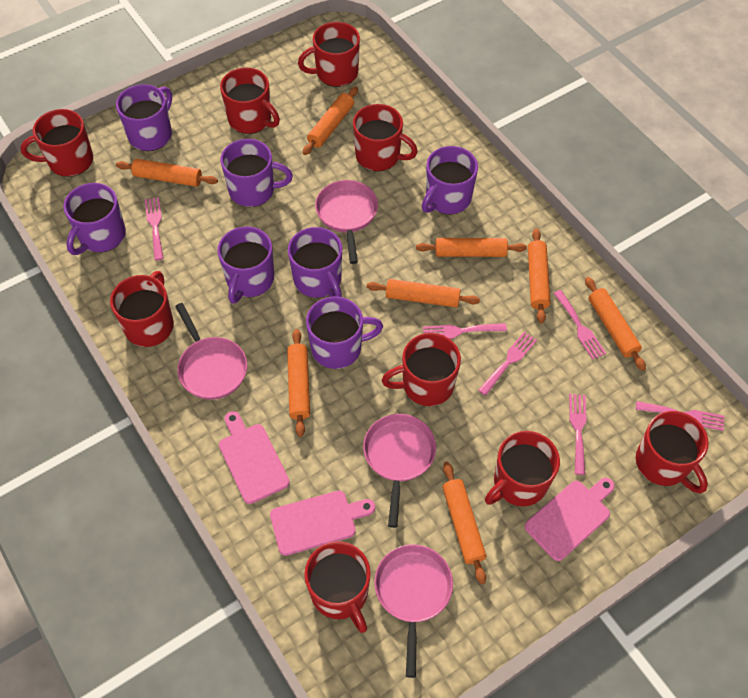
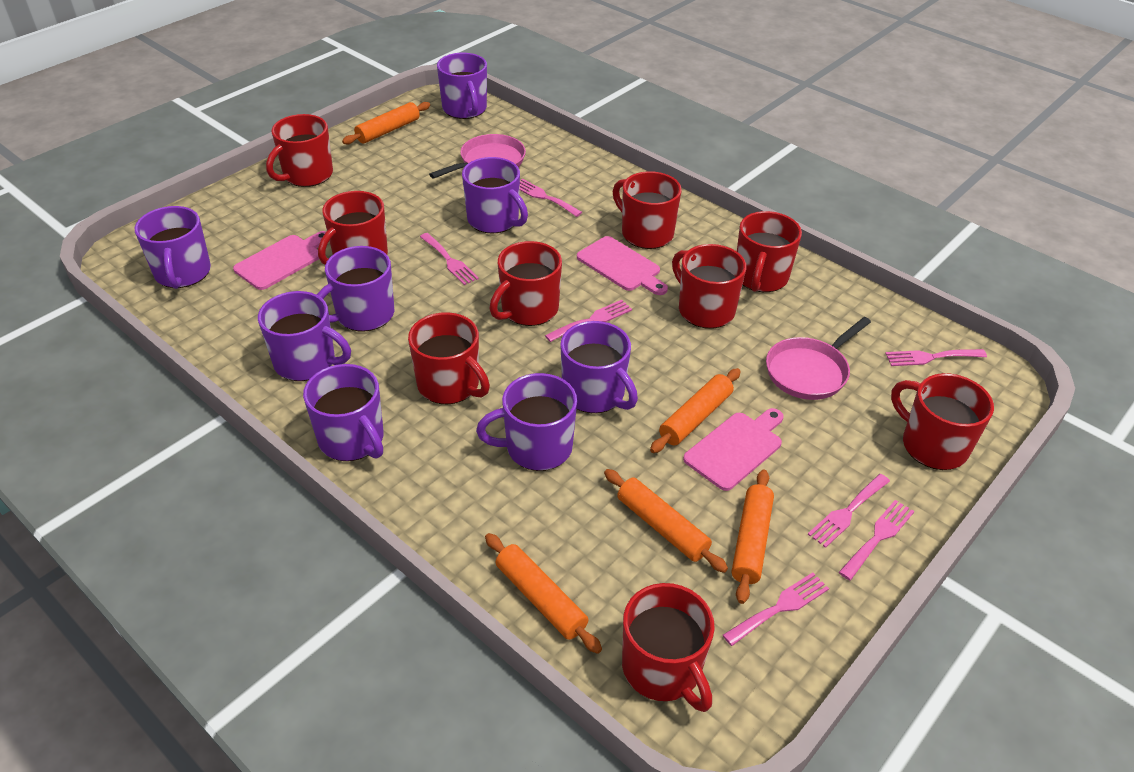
orange rolling pin: [116,159,218,187] [287,329,310,437] [303,87,358,155] [367,279,480,308] [416,238,527,257] [442,462,486,584] [528,228,550,323] [585,277,646,371] = 8 -> [342,102,430,145] [485,533,602,654] [604,469,728,573] [650,368,741,453] [732,469,774,604] = 5
pink fork: [145,197,164,260] [423,323,507,339] [478,332,537,396] [553,290,606,360] [569,394,587,475] [636,401,725,431] = 6 -> [420,233,479,285] [519,179,582,217] [545,300,632,342] [723,572,829,646] [808,474,890,548] [839,500,914,580] [885,349,987,366] = 7
pink pan: [175,303,247,400] [315,180,378,264] [363,414,436,528] [374,544,453,678] = 4 -> [429,134,526,179] [766,317,871,400] = 2
purple mug: [63,183,126,255] [116,84,172,151] [218,227,274,304] [220,139,293,207] [288,227,342,298] [306,296,383,369] [422,146,478,214] = 7 -> [135,206,211,289] [258,291,351,381] [303,364,384,461] [317,246,394,331] [437,53,487,119] [462,157,528,234] [476,373,577,471] [560,321,638,413] = 8

